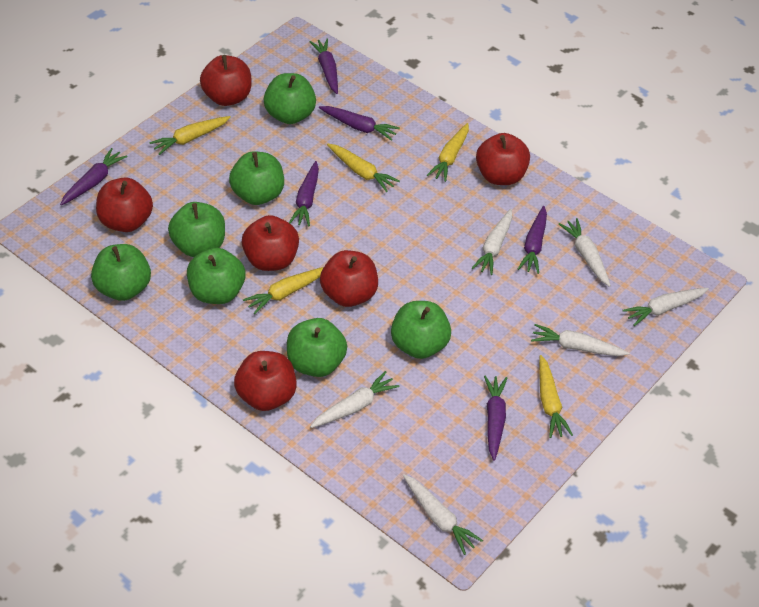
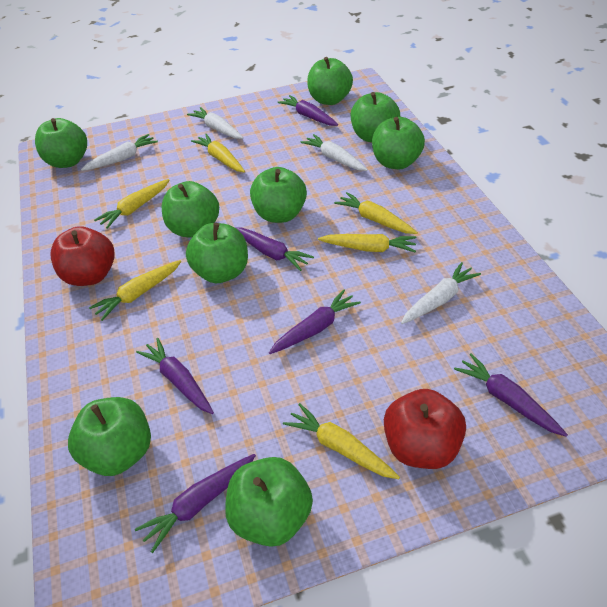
green apple: [91,244,151,301] [168,202,225,257] [187,248,245,304] [229,151,284,205] [264,73,316,124] [287,318,347,377] [391,301,451,359] = 7 -> [35,118,87,168] [68,397,151,476] [162,181,219,238] [186,223,248,283] [225,457,313,547] [250,167,307,223] [307,57,353,105] [351,92,400,142] [372,117,425,169] = 9
red apple: [96,177,153,232] [200,55,251,106] [234,351,297,411] [242,215,299,271] [320,250,378,307] [476,133,530,185] = 6 -> [51,226,115,286] [384,389,466,469] = 2
white carrot: [310,371,399,428] [403,474,483,555] [472,209,512,275] [531,324,629,356] [559,218,611,287] [623,288,709,326] = 6 -> [81,134,158,171] [187,107,243,139] [300,134,368,171] [401,262,481,324] = 4
yellow carrot: [149,116,231,155] [243,267,324,314] [327,144,400,192] [427,123,469,182] [539,355,573,438] = 5 -> [89,260,181,321] [94,179,170,229] [191,134,245,172] [283,403,400,479] [318,234,417,253] [334,192,418,234] = 6

